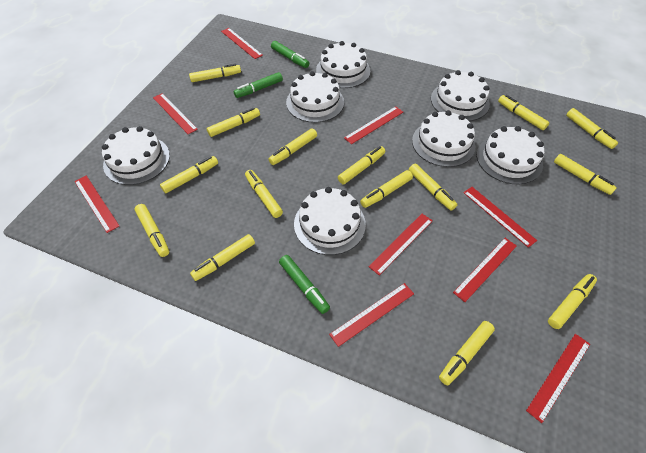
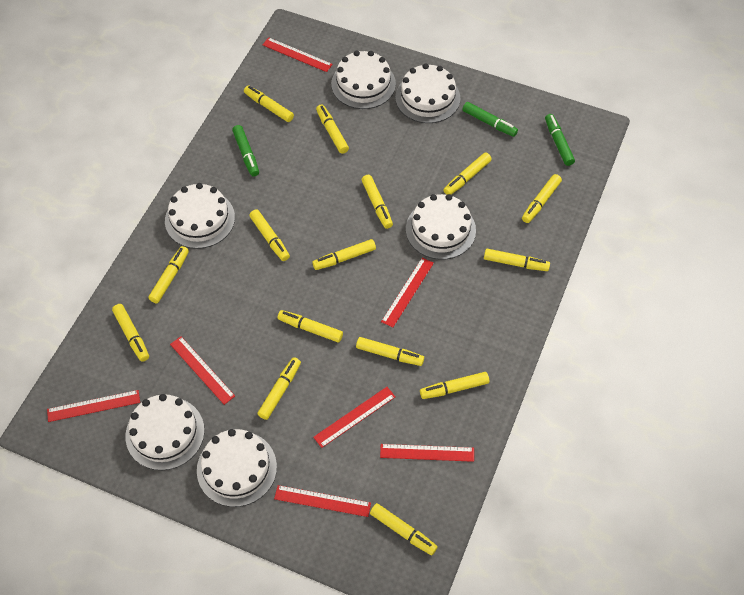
red ruler: [74,176,119,233] [153,93,198,134] [221,28,263,59] [329,283,414,347] [344,106,403,144] [368,214,433,275] [453,238,517,302] [463,187,537,248] [526,334,590,423] = 9 -> [47,390,140,422] [170,336,235,405] [263,37,333,72] [274,485,371,517] [313,387,396,448] [380,444,474,462] [381,257,434,328] = 7
white cake: [102,126,170,185] [286,71,344,123] [294,187,366,255] [316,41,370,88] [412,110,476,167] [431,70,490,121] [477,126,544,184] = 7 -> [125,394,204,470] [165,183,235,249] [197,429,277,507] [331,51,396,109] [395,63,460,123] [406,194,476,260] = 6

